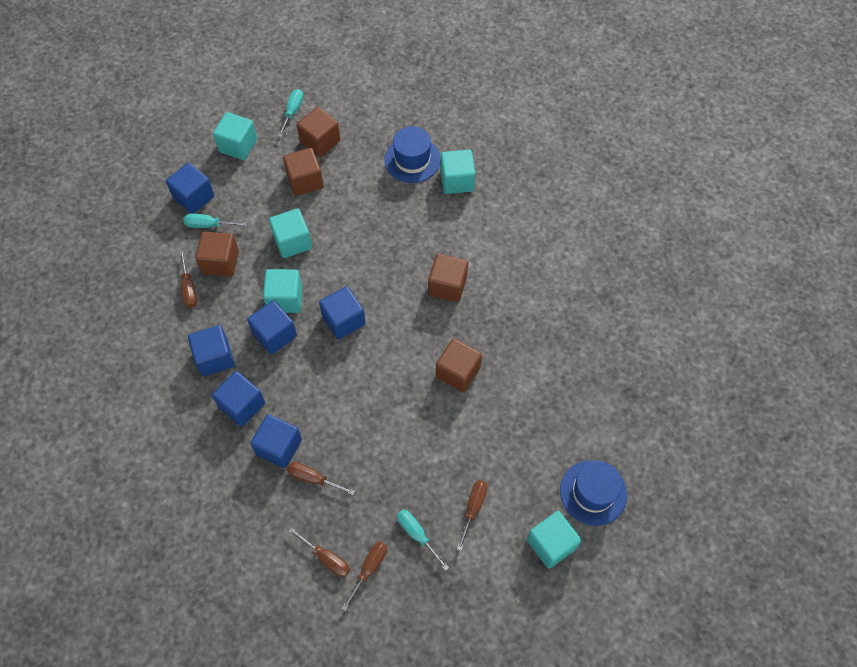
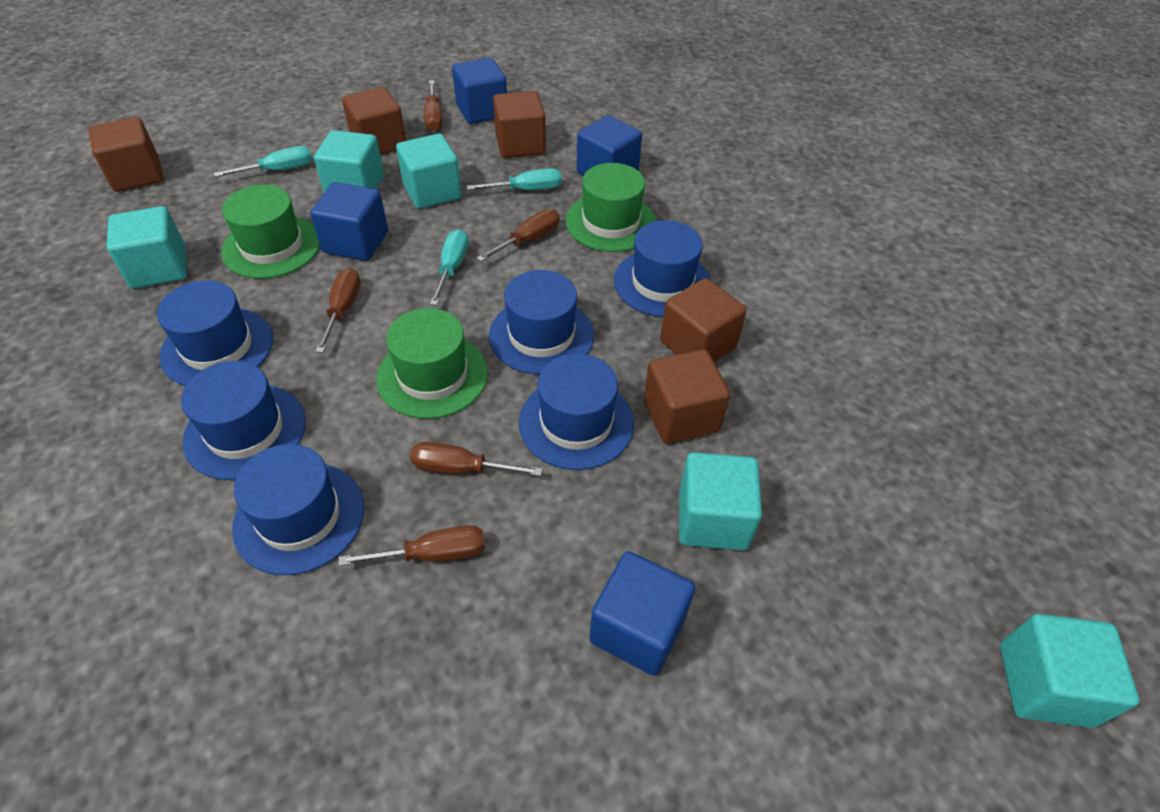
blue cube: [166,163,215,214] [188,325,235,376] [212,371,265,427] [247,300,297,354] [250,414,302,468] [319,286,366,339] = 6 -> [310,182,388,261] [452,58,507,124] [577,115,642,176] [589,551,695,676] = 4
blue hat: [384,126,441,183] [560,460,627,526] = 2 -> [157,281,273,386] [181,361,306,480] [232,444,364,575] [489,270,594,374] [519,353,634,470] [614,220,711,317] = 6
green hat: none = 0 -> [221,185,320,279] [376,308,488,419] [565,163,656,252] = 3

